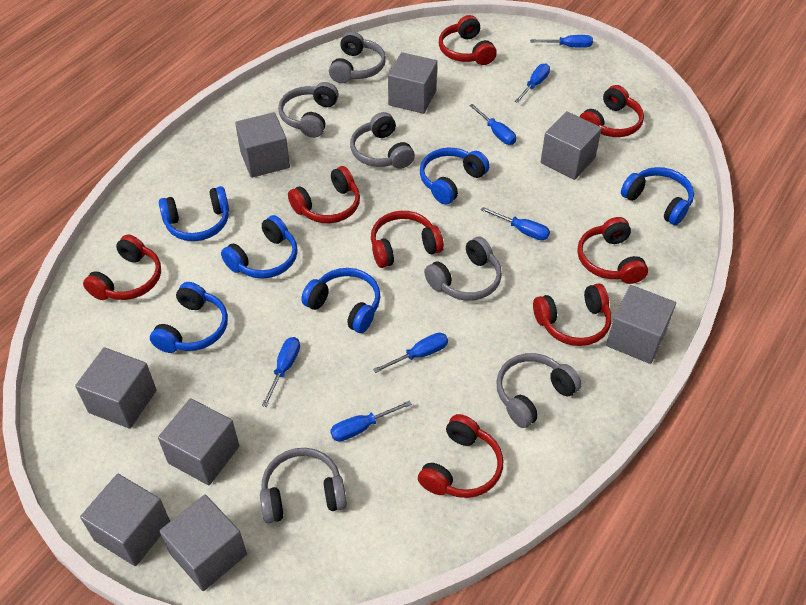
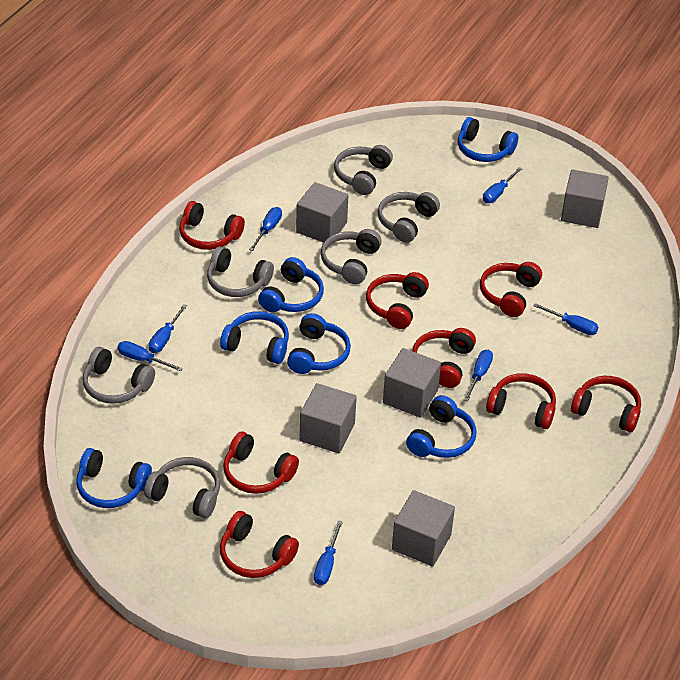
grey cube: [75,347,157,429] [80,474,170,566] [158,398,239,486] [160,495,247,591] [235,112,290,178] [388,52,437,114] [541,111,602,180] [606,285,676,364] = 8 -> [296,182,348,243] [299,383,357,453] [383,348,441,418] [392,490,455,567] [561,169,609,228] = 5

